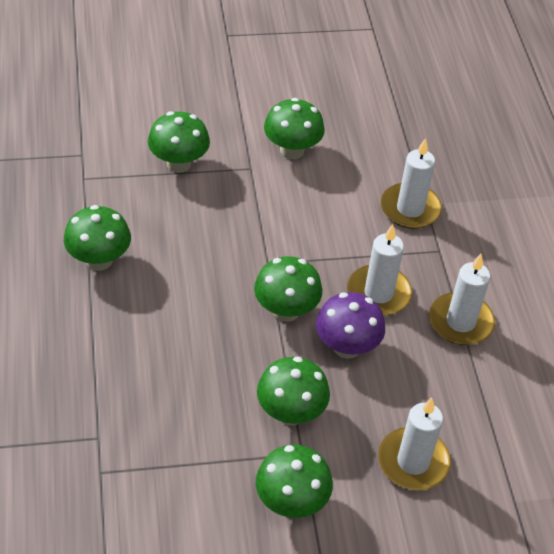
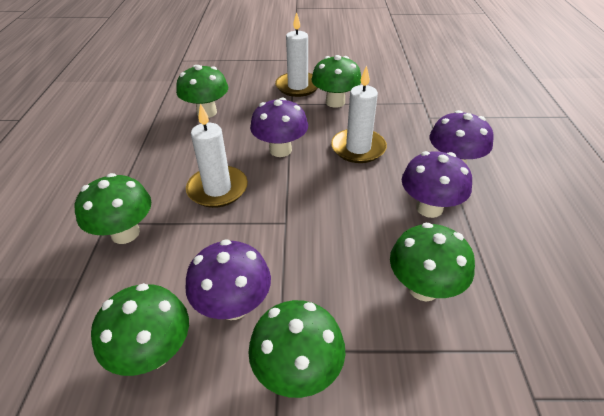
purple mushroom: [316,292,385,359] = 1 -> [185,239,271,320] [250,98,308,157] [402,151,472,218] [430,110,494,164] = 4
white candle: [347,224,412,316] [378,397,451,490] [381,138,442,229] [429,254,495,345] = 4 -> [186,103,248,208] [275,12,318,97] [331,65,387,163] = 3

